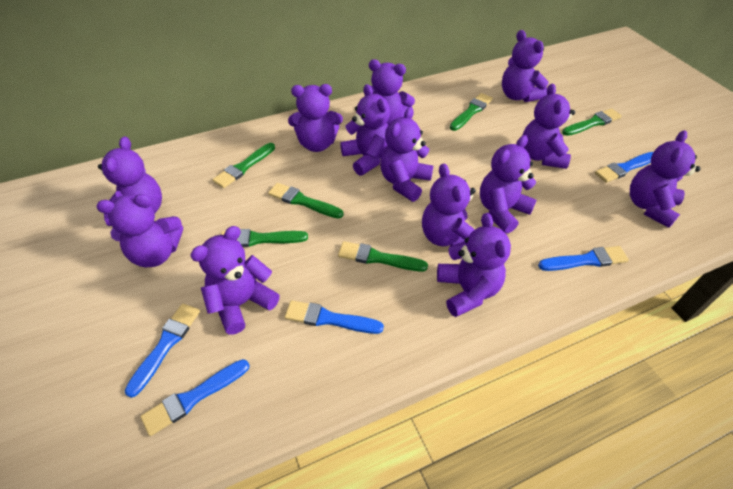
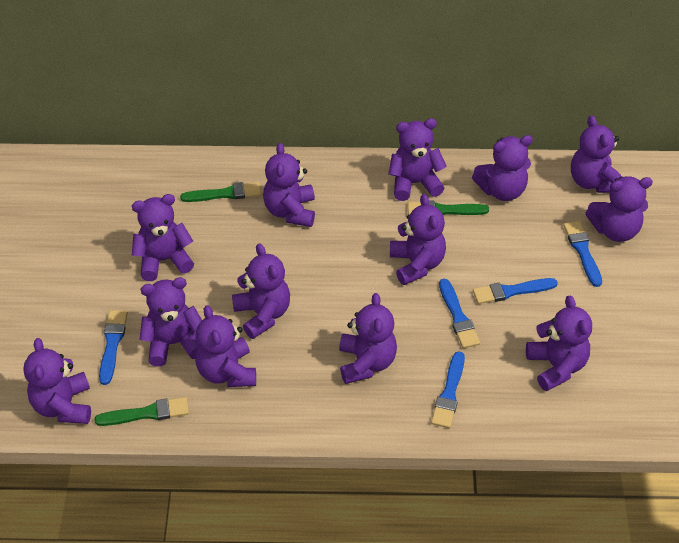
green brush: [212,143,275,188] [221,229,308,247] [268,183,344,218] [338,241,428,271] [450,93,493,131] [562,108,622,136] = 6 -> [94,397,189,426] [180,182,261,202] [407,201,489,215] = 3

